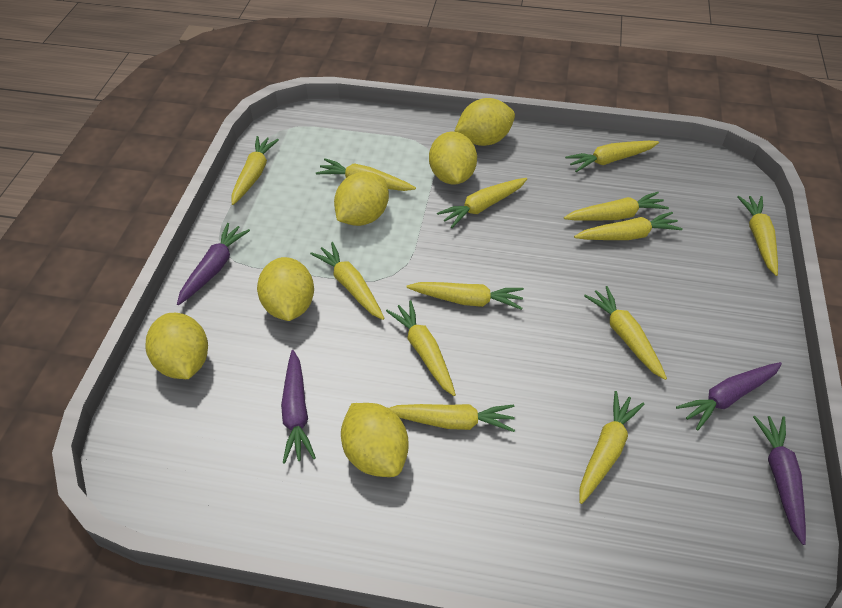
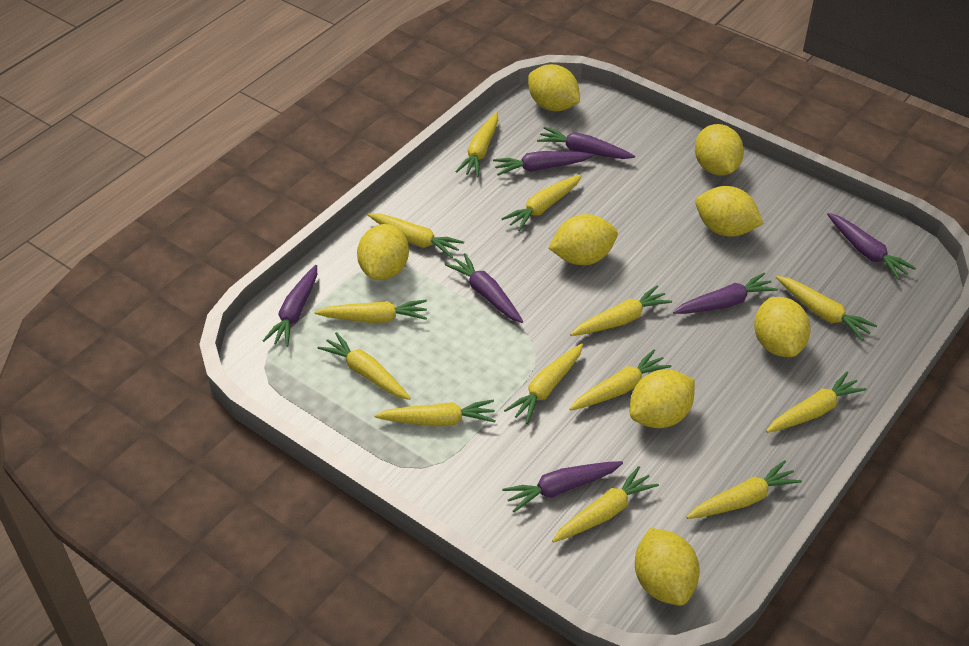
purple carrot: [177,223,250,305] [281,350,316,464] [676,362,782,431] [753,416,806,545] = 4 -> [263,265,317,347] [445,253,523,323] [493,151,594,175] [502,461,623,512] [537,127,635,159] [673,273,778,314] [827,213,916,280] = 7
yellow lemon: [146,313,208,379] [257,257,314,321] [334,172,389,226] [341,403,409,477] [429,132,477,184] [455,98,515,146] = 6 -> [357,224,409,280] [528,64,580,111] [548,214,618,265] [630,370,695,428] [635,528,700,606] [695,124,744,176] [696,186,764,236] [754,297,811,357] = 8

